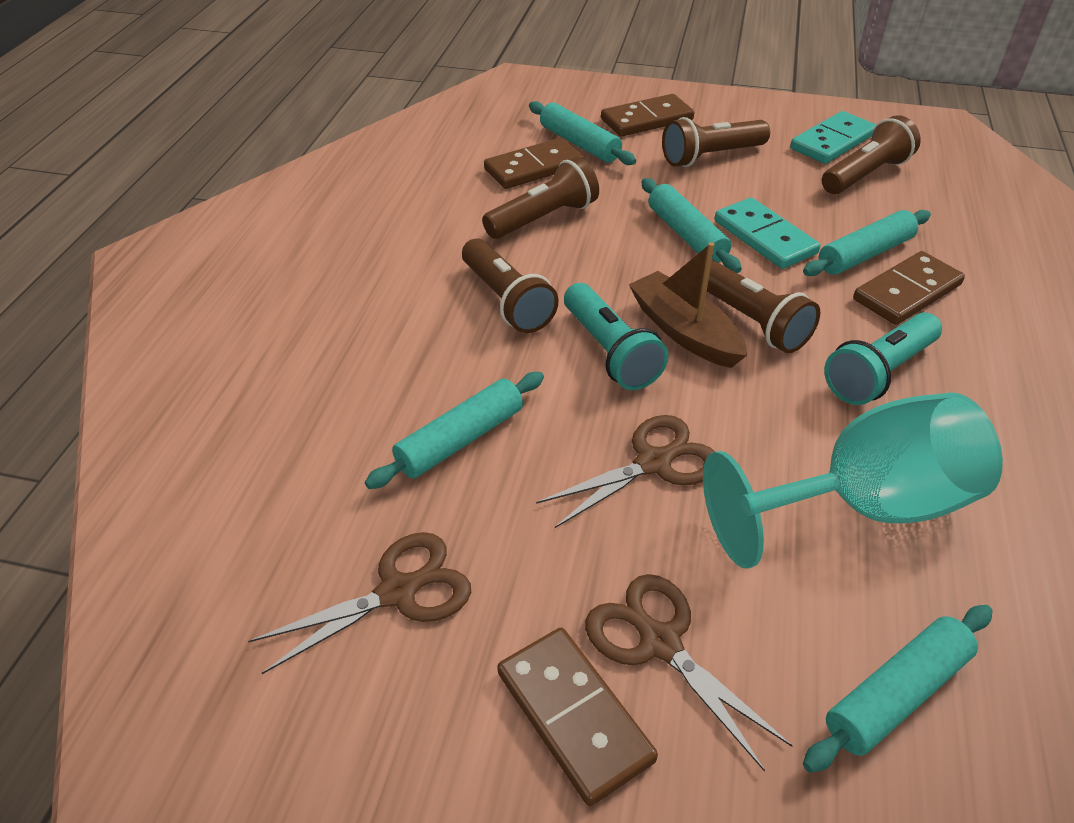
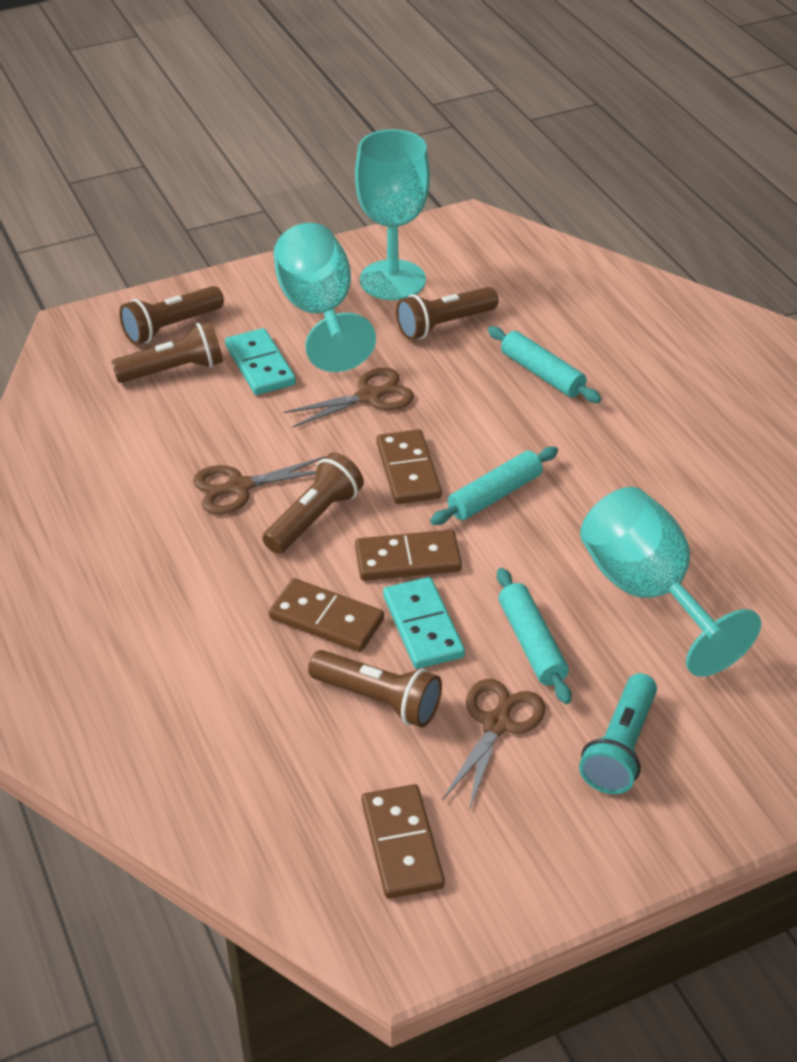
brown boat: [629,242,747,368] = 1 -> none = 0
turquoise flashlight: [564,283,669,390] [824,312,942,405] = 2 -> [579,673,657,794] = 1
turquoise goblet: [703,393,1003,569] = 1 -> [274,223,376,372] [355,129,430,300] [580,487,761,677] = 3
turquoise rolling pin: [365,372,544,489] [529,101,636,165] [642,178,742,273] [803,210,931,276] [803,605,993,773] = 5 -> [430,447,558,525] [488,326,601,403] [497,568,572,704] = 3

